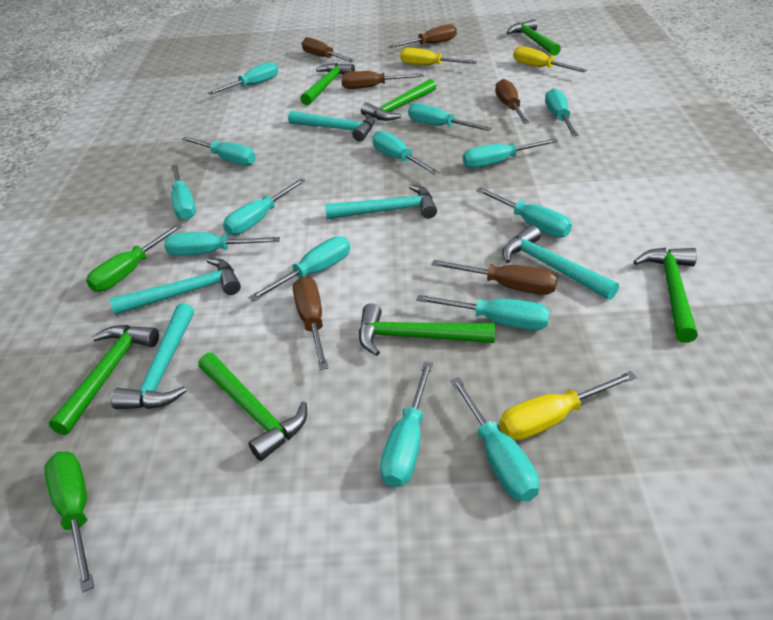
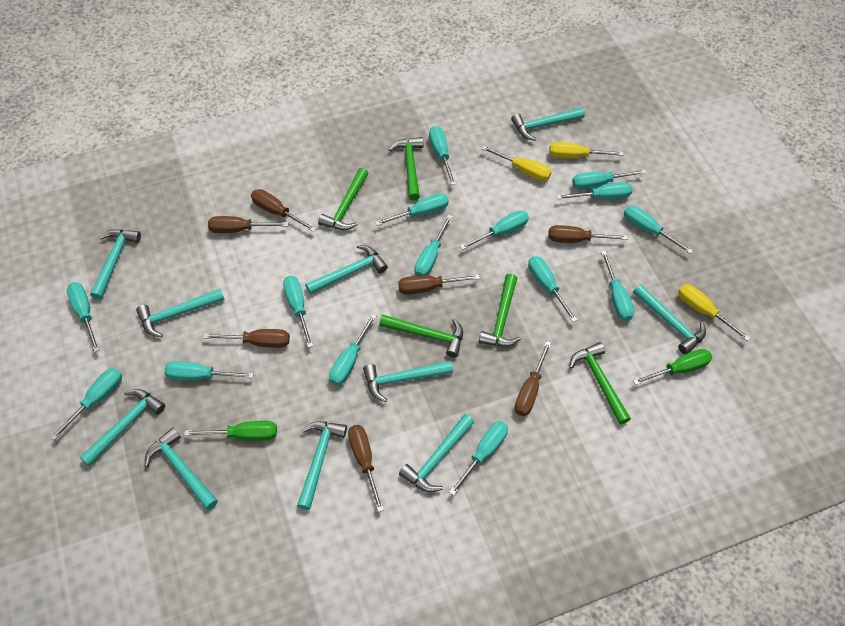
brown screwdriver: [293,277,328,370] [302,37,354,62] [341,71,424,89] [388,24,457,48] [431,260,558,295] [495,79,529,124] = 6 -> [203,329,290,348] [208,216,288,233] [251,189,316,232] [348,425,384,512] [398,274,480,295] [514,341,551,416] [548,225,628,243] = 7
green hammer: [49,325,159,435] [198,353,307,461] [300,63,355,105] [359,303,495,356] [361,79,436,121] [507,19,561,56] [633,248,698,343] = 7 -> [318,168,369,230] [379,314,463,358] [388,137,423,200] [479,273,521,347] [569,342,631,425] = 5
turquoise hammer: [110,258,241,315] [111,303,194,409] [288,111,375,141] [325,185,437,220] [502,225,619,300] = 5 -> [80,389,165,467] [90,229,141,300] [136,289,225,337] [145,428,218,510] [297,421,347,510] [305,245,388,295] [363,361,453,402] [399,414,474,492] [511,107,585,141] [633,284,706,354] = 10
turquoise screwdriver: [164,232,280,256] [171,164,196,220] [182,136,256,166] [207,62,278,95] [223,178,306,235] [248,236,350,301] [372,131,439,175] [380,362,433,487] [408,103,492,131] [416,295,550,330] [450,377,539,502] [463,139,558,168] [476,187,572,237] [545,88,578,136] = 14 -> [50,368,122,441] [67,282,100,352] [164,361,254,381] [283,276,313,348] [329,314,376,386] [375,193,449,226] [414,215,453,276] [429,126,456,185] [449,421,508,496] [460,210,529,250] [528,256,577,322] [556,182,632,200] [572,170,646,190] [601,251,634,321] [623,206,693,254] = 15

